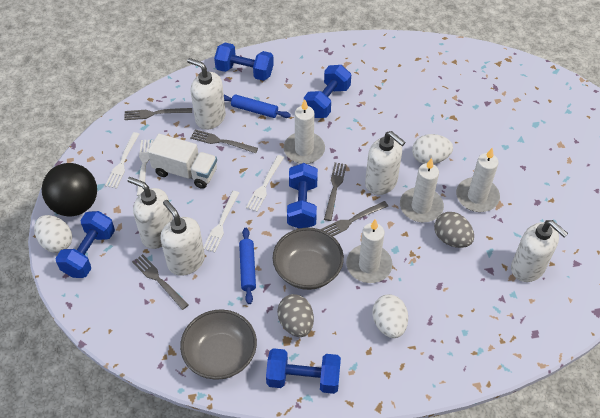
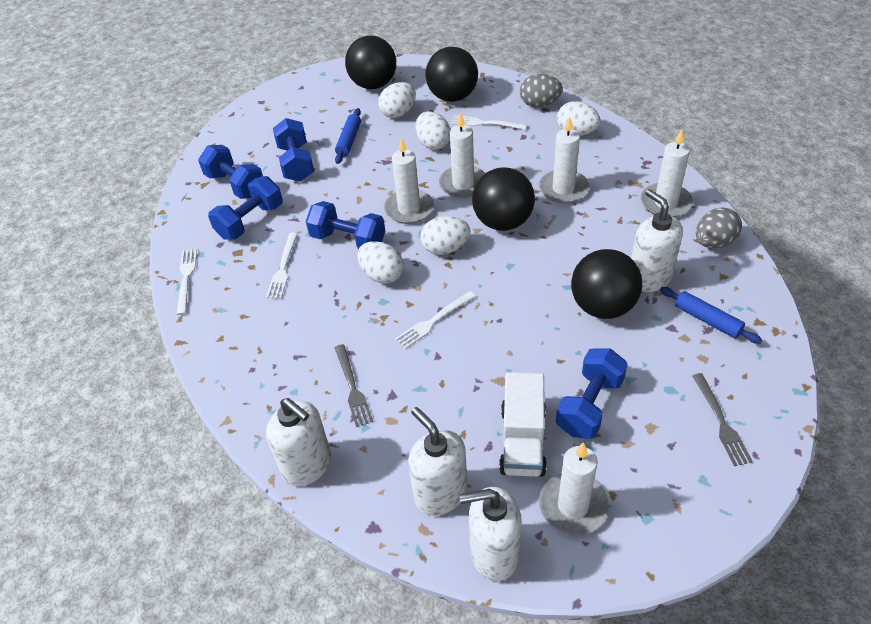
black ball: [42,163,97,217] = 1 -> [345,35,396,89] [426,47,478,102] [472,168,535,231] [571,249,642,319] = 4
grey bowl: [180,309,257,380] [273,228,344,290] = 2 -> none = 0
grey fork: [124,108,192,120] [132,254,189,310] [190,129,258,153] [320,201,388,236] [324,162,347,221] = 5 -> [334,344,373,427] [693,373,753,466] = 2
white candle: [284,99,325,164] [346,219,393,283] [400,158,444,223] [456,148,500,212] = 4 -> [384,137,434,224] [439,112,485,198] [539,116,589,203] [539,442,609,535] [641,129,693,217] = 5
white egg: [34,215,72,253] [372,294,408,338] [412,134,453,164] = 3 -> [357,241,404,284] [378,82,416,118] [415,111,451,150] [420,216,470,255] [557,101,601,136] = 5
white soap dispenser: [127,177,173,249] [160,200,205,276] [187,58,226,130] [365,131,405,195] [511,220,568,282] = 5 -> [266,398,331,486] [408,407,467,515] [459,487,522,581] [631,189,683,292] = 4

